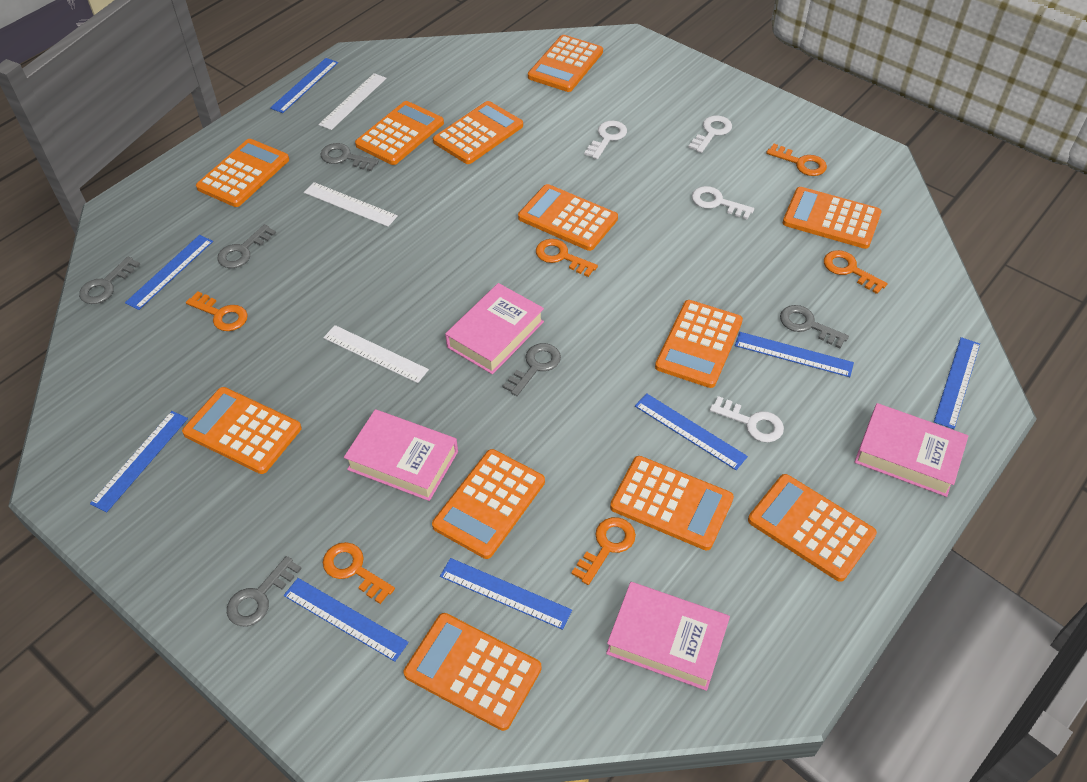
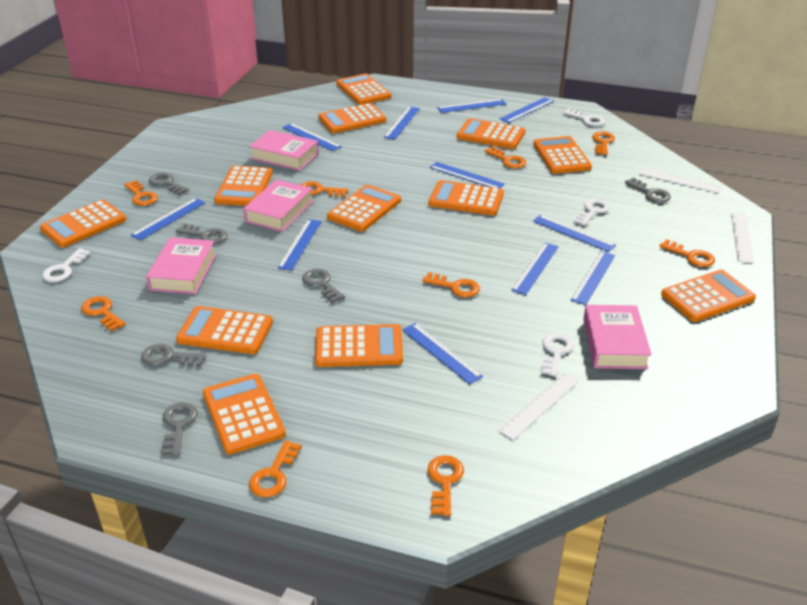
blue ruler: [90,411,188,512] [125,235,213,310] [270,58,338,113] [284,578,409,662] [440,558,572,630] [635,393,748,470] [735,332,854,377] [934,337,980,429] = 8 -> [131,198,205,240] [277,219,321,270] [282,123,342,151] [384,106,420,140] [402,323,483,384] [430,162,504,188] [437,99,506,113] [500,97,554,123] [511,243,559,295] [533,215,616,252] [571,251,615,305] = 11
orange key: [186,291,248,331] [323,542,395,604] [536,239,598,277] [571,517,636,585] [766,143,827,176] [824,250,888,294] = 6 -> [81,296,126,331] [124,180,158,206] [249,440,302,498] [301,181,348,197] [422,272,480,297] [428,455,464,516] [485,147,526,168] [592,131,615,155] [659,239,715,267] = 9

